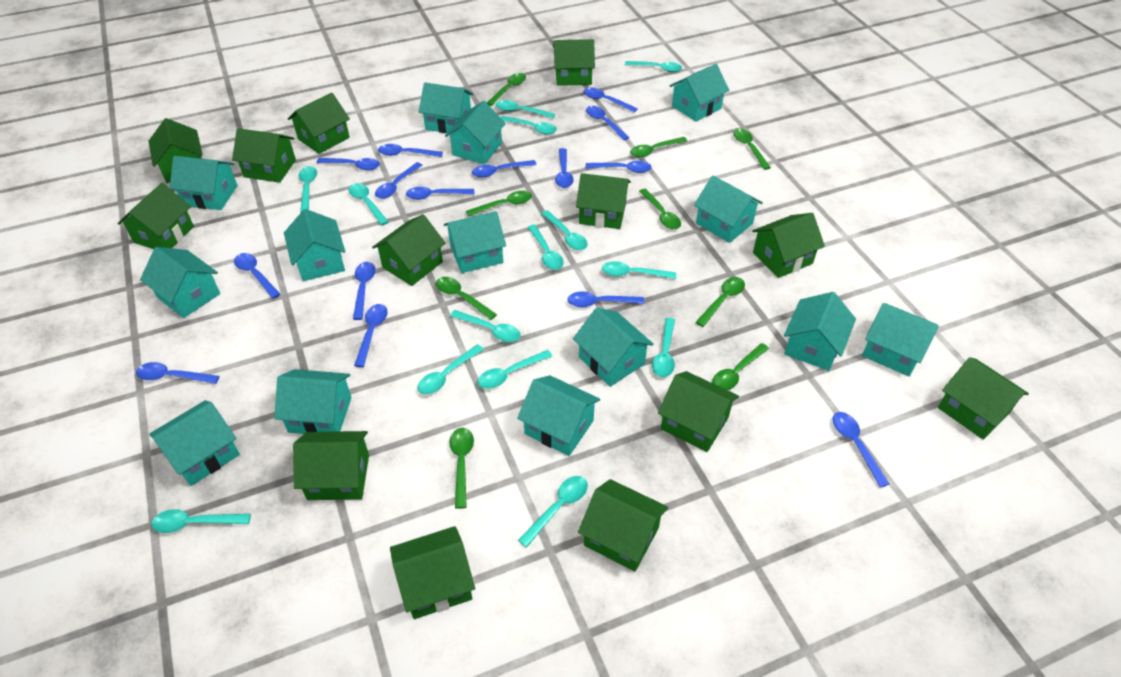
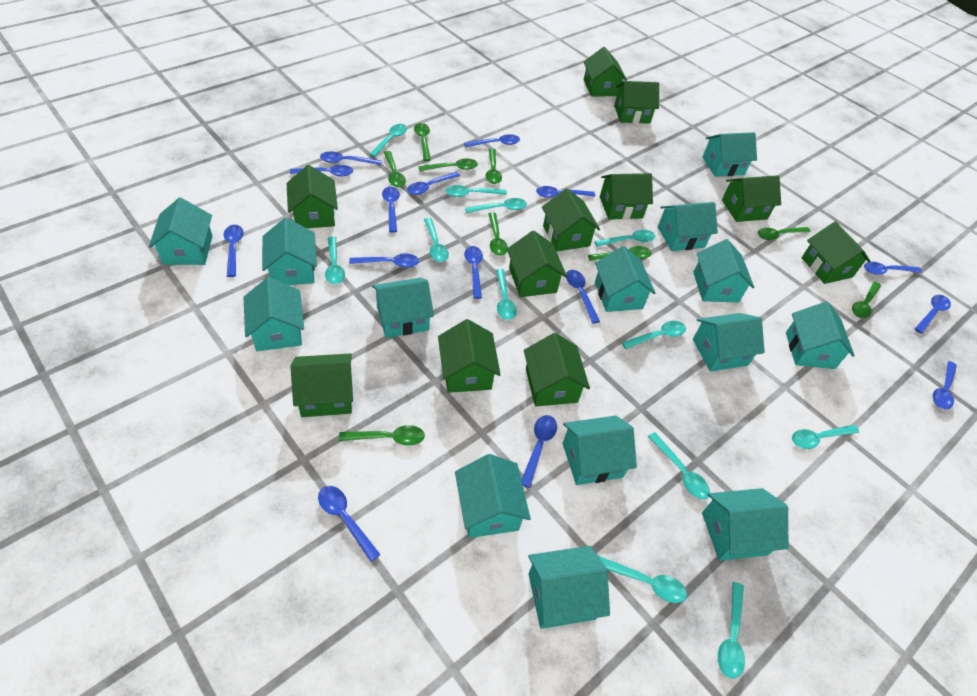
green house: [117,183,194,249] [149,118,203,183] [232,128,296,183] [288,93,350,154] [293,431,369,500] [372,214,445,286] [390,526,475,619] [553,39,595,86] [576,173,631,229] [578,479,668,572] [658,371,739,452] [752,213,825,278] [938,357,1029,440] = 13 -> [287,165,338,228] [290,353,353,417] [438,319,501,393] [507,231,567,297] [524,333,590,407] [542,188,600,251] [584,47,627,96] [600,173,653,220] [614,81,659,124] [722,175,781,222] [802,221,871,284] = 11
turquoise spoon: [151,509,251,533] [299,166,317,212] [349,183,389,225] [417,344,484,395] [450,310,521,342] [477,350,552,389] [496,100,555,118] [500,116,557,134] [518,476,588,547] [528,224,564,270] [541,210,588,250] [602,261,676,279] [625,61,682,72] [652,318,675,377] = 14 -> [325,236,345,284] [369,124,407,157] [424,218,449,262] [446,185,507,197] [465,198,527,213] [496,269,517,320] [594,230,655,247] [598,556,687,603] [622,321,686,349] [648,432,710,499] [718,582,745,679] [792,425,859,449] = 12

